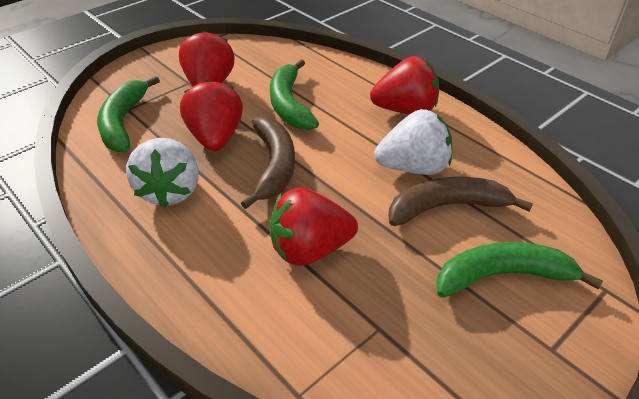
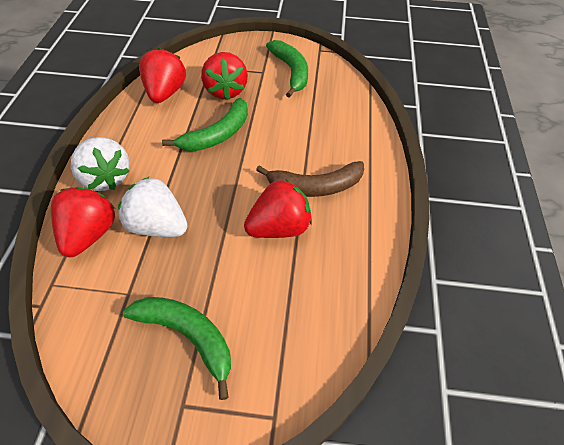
brown banana: [241,116,295,209] [388,177,533,226] = 2 -> [256,161,364,197] = 1

